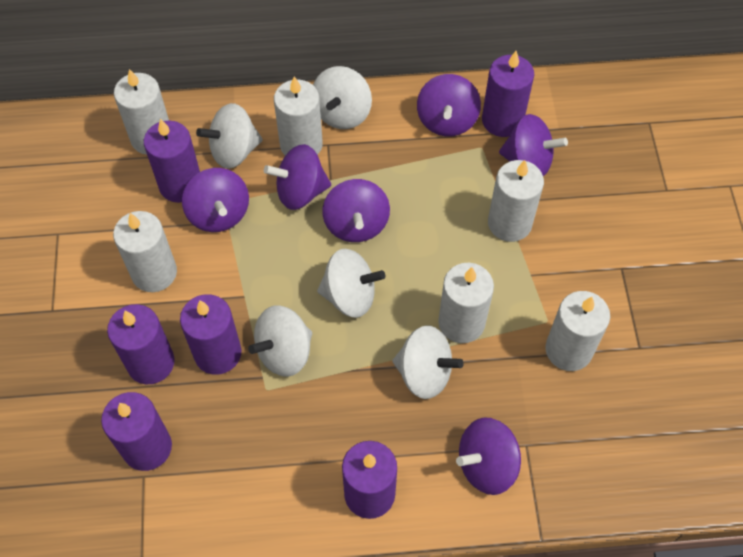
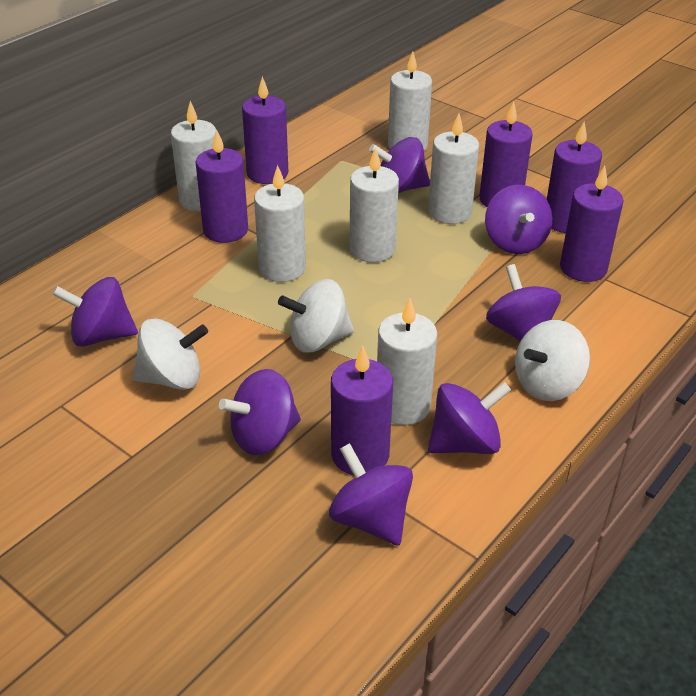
purple spinning top: [182,168,249,232] [264,144,331,210] [322,179,390,242] [417,74,481,136] [456,417,521,495] [499,114,568,176] = 6 -> [52,277,138,347] [219,369,301,455] [329,443,413,546] [369,137,430,193] [428,382,511,454] [485,185,552,254] [486,264,561,342] = 7
white spinning top: [196,103,263,169] [248,305,312,377] [313,66,372,129] [317,249,385,318] [392,326,464,399] = 5 -> [133,318,208,390] [278,279,354,353] [515,320,590,401] = 3

